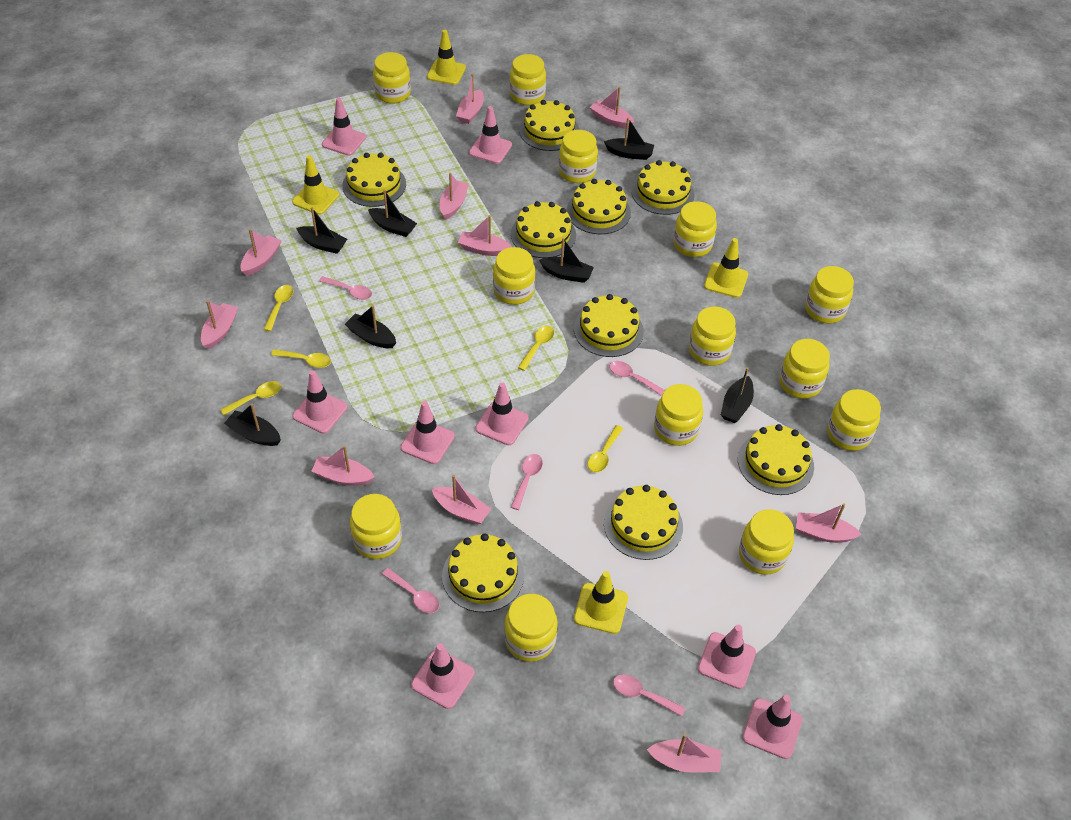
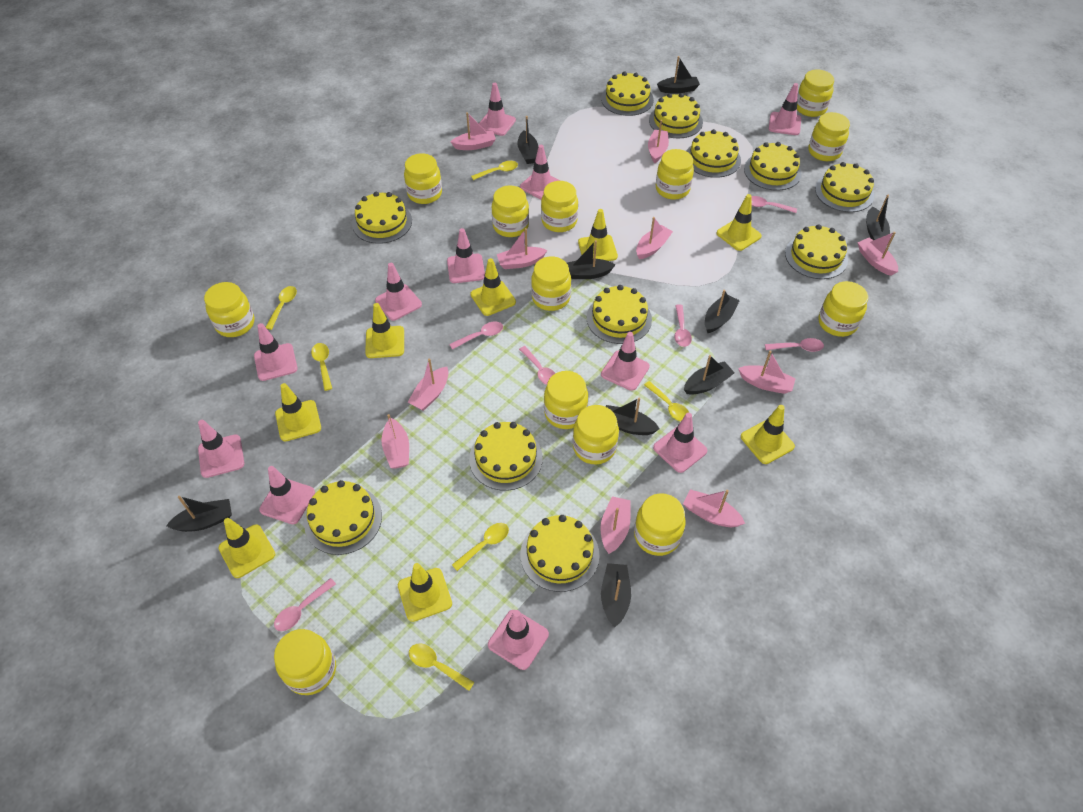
black boat: [224,404,281,446] [296,207,347,254] [345,305,396,348] [368,189,417,237] [539,238,594,283] [604,117,654,160] [721,367,754,423] = 7 -> [166,496,232,532] [517,116,538,164] [567,240,616,279] [601,563,631,627] [606,398,659,435] [657,56,700,94] [684,355,735,395] [705,290,740,333] [866,195,890,241] = 9
pink spoon: [319,276,372,300] [382,568,440,613] [511,454,543,510] [609,361,665,396] [613,674,685,716] = 5 -> [274,578,336,631] [449,321,503,350] [519,346,556,385] [675,304,692,347] [751,196,797,213] [765,338,824,352] = 6
pink traffic cone: [292,370,348,434] [322,98,366,156] [400,401,455,464] [411,643,474,709] [469,106,512,164] [475,382,529,445] [698,625,756,689] [742,695,802,759] = 8 -> [198,420,244,478] [254,323,298,381] [259,466,315,524] [375,263,422,321] [447,228,485,283] [479,83,516,136] [488,610,549,670] [520,145,560,199] [601,332,650,391] [653,413,707,473] [769,83,801,135] = 11
yellow cake: [342,153,406,207] [442,533,524,612] [511,201,576,258] [519,100,580,151] [567,179,631,234] [574,294,644,357] [604,485,683,560] [631,160,695,215] [738,424,814,495] = 9 -> [304,480,382,555] [352,192,412,244] [469,422,543,491] [520,515,599,592] [587,285,652,344] [601,72,654,116] [649,93,703,138] [687,129,741,178] [744,142,802,191] [785,224,848,279] [815,162,874,212] = 11
yellow spoon: [220,381,281,415] [263,285,293,331] [271,349,331,368] [518,326,554,371] [587,425,623,473] = 5 -> [266,286,297,330] [311,343,332,391] [409,643,475,691] [452,523,509,571] [471,161,518,180] [644,381,689,422] = 6
yellow traffic cone: [292,155,339,215] [427,30,466,85] [574,571,628,634] [704,238,748,298] = 4 -> [218,518,275,578] [275,383,321,441] [365,303,404,358] [398,563,452,622] [470,258,516,316] [578,209,618,261] [716,194,762,251] [741,405,795,464] = 8

